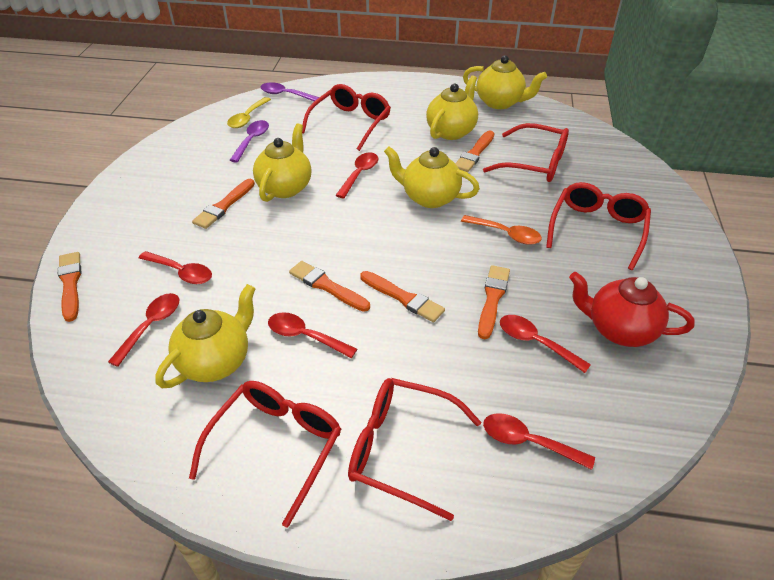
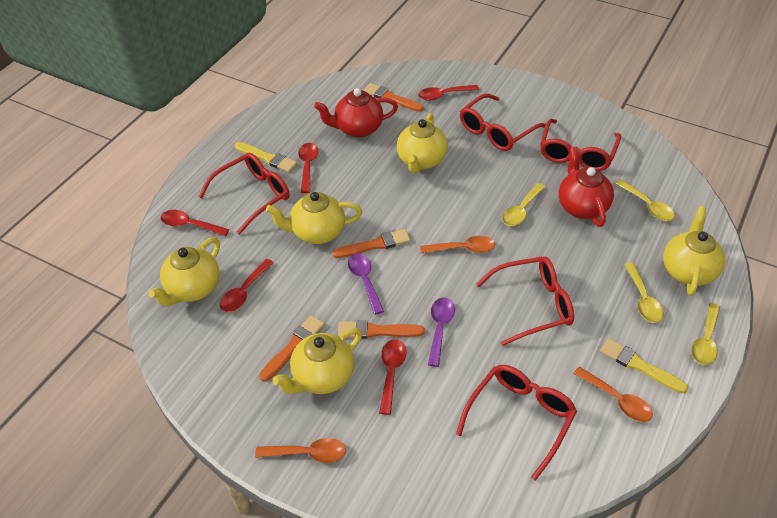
orange brush: [58,252,81,322] [192,179,255,229] [289,261,370,312] [360,271,445,322] [455,130,494,172] [478,265,510,339] = 6 -> [259,315,325,382] [332,229,411,258] [338,320,425,339] [363,83,424,112] = 4
orange spoon: [461,215,542,245] = 1 -> [255,438,346,463] [420,236,495,253] [573,367,653,422] = 3
red spoon: [108,293,179,367] [139,251,212,284] [268,312,357,358] [336,152,378,198] [483,413,595,470] [500,315,591,373] = 6 -> [161,210,229,236] [220,259,274,312] [298,143,318,193] [379,339,406,415] [418,85,479,101] = 5
red teapot: [569,272,695,347] = 1 -> [314,88,398,138] [559,146,614,227] = 2
yellow brush: none = 0 -> [235,142,297,172] [600,339,688,393] = 2
yellow spoon: [227,97,271,128] = 1 -> [502,183,545,226] [615,179,675,221] [624,263,663,323] [691,303,720,365] = 4

